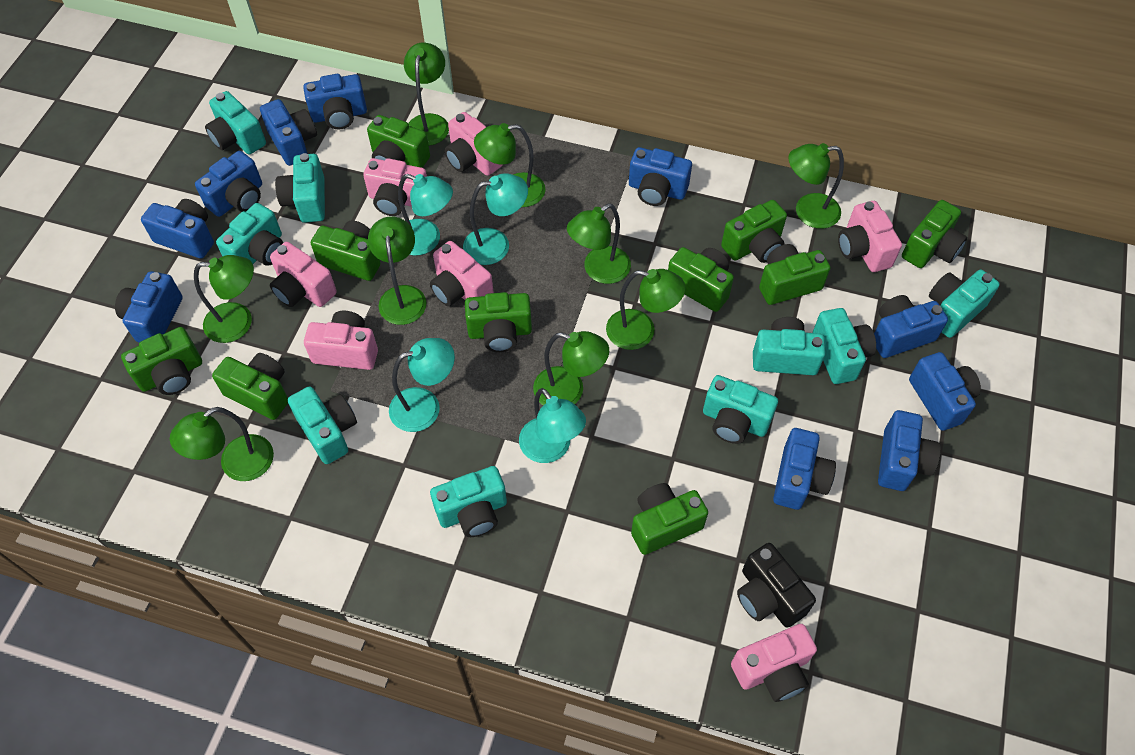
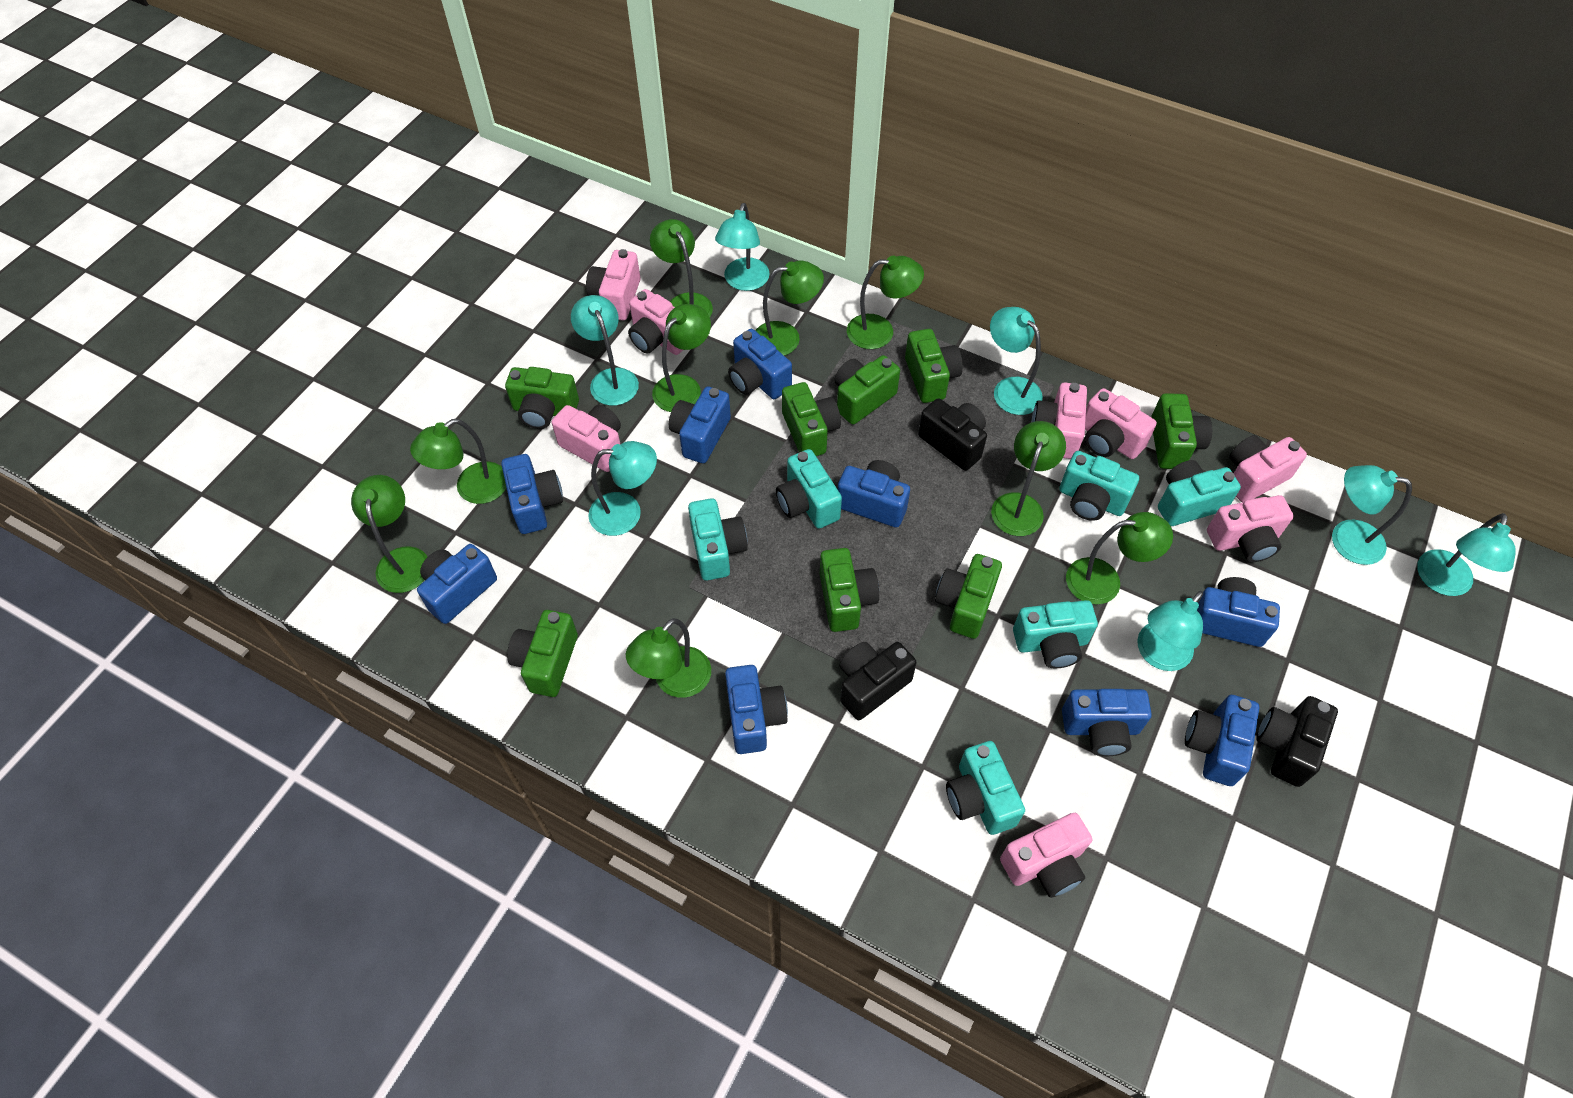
black camera: [737,543,816,628] = 1 -> [840,642,917,720] [918,398,987,471] [1256,696,1338,787] = 3
blue camera: [115,271,183,343] [141,199,214,259] [195,151,262,217] [260,99,317,166] [303,74,367,130] [629,147,692,206] [773,428,836,510] [874,295,948,358] [878,410,941,491] [909,352,981,431] = 10 -> [417,544,497,624] [501,454,563,534] [669,386,731,464] [725,665,788,754] [728,329,792,399] [838,460,910,528] [1062,689,1152,756] [1185,695,1260,786] [1197,577,1280,647] = 9
green camera: [121,327,202,395] [212,353,288,420] [311,220,380,281] [367,115,430,168] [465,292,532,352] [631,483,708,555] [668,247,734,312] [721,200,787,263] [759,244,831,305] [902,200,967,268] = 10 -> [505,367,579,429] [507,610,578,697] [782,382,841,456] [820,548,879,632] [835,355,900,425] [905,329,963,403] [935,554,1002,639] [1151,393,1212,469] = 8
pink camera: [270,242,337,307] [304,311,378,370] [363,158,427,216] [430,241,494,306] [445,112,502,176] [731,624,817,702] [838,201,902,272] = 7 -> [552,405,621,472] [586,249,640,320] [628,289,683,355] [1000,813,1092,898] [1031,383,1087,459] [1085,388,1157,459] [1207,495,1293,562] [1229,435,1307,502] = 8
turquoise camera: [205,91,266,154] [216,203,283,266] [275,153,325,223] [288,386,357,464] [430,466,507,537] [703,375,778,444] [753,317,825,375] [813,308,876,384] [929,270,1000,338] = 9 -> [688,498,748,581] [776,449,842,529] [946,741,1025,835] [1013,600,1098,669] [1059,451,1139,521] [1158,460,1241,526] = 6
turquoise lamp: [389,338,455,432] [398,174,453,255] [463,173,528,265] [519,388,586,463] = 4 -> [571,295,639,406] [588,441,657,536] [715,203,770,291] [990,307,1043,415] [1137,591,1203,671] [1332,465,1412,565] [1417,513,1516,596] = 7

